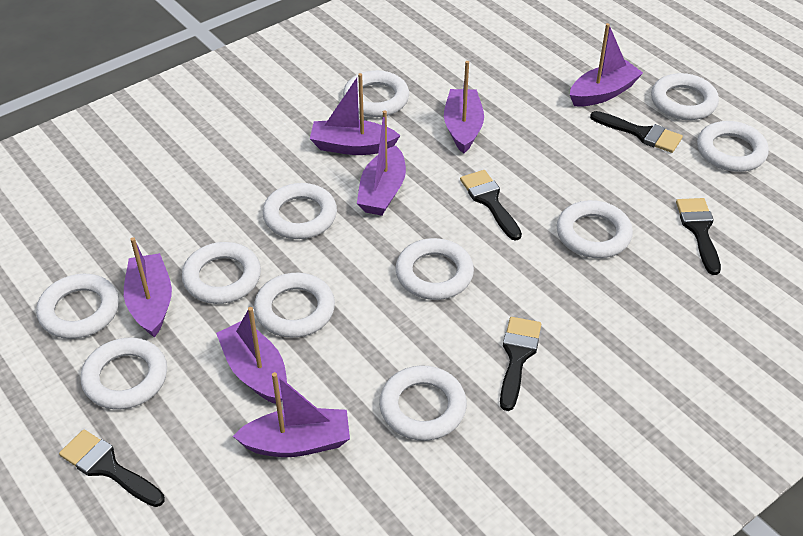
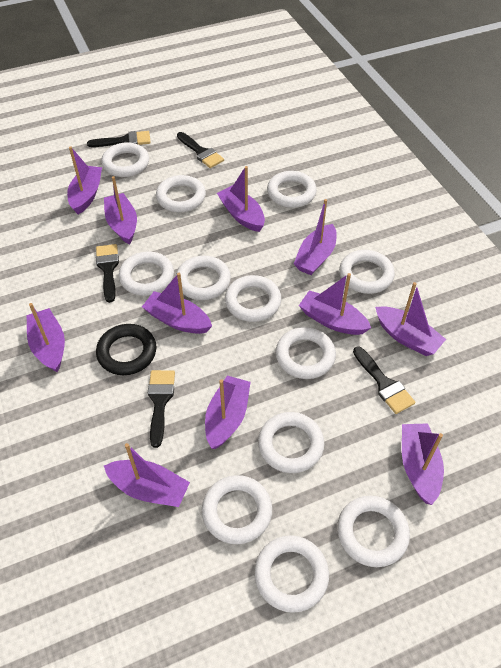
black ring: none = 0 -> [96,324,156,375] = 1
purple boat: [124,237,172,337] [216,307,287,404] [233,372,350,457] [310,73,401,155] [357,110,406,216] [444,61,484,154] [570,23,643,107] = 7 -> [26,303,65,372] [67,146,102,214] [104,176,137,245] [104,443,190,507] [142,273,212,334] [205,376,251,449] [217,166,265,232] [294,199,337,275] [299,273,371,335] [375,282,446,356] [402,423,444,505] = 11
white ring: [36,274,119,339] [81,338,167,410] [182,242,261,304] [254,273,335,338] [263,183,337,239] [343,70,409,117] [379,365,467,441] [396,238,474,300] [557,200,633,258] [651,73,719,120] [697,121,769,172] = 11 -> [101,142,149,177] [119,252,174,296] [156,175,206,212] [176,256,231,300] [202,475,272,544] [225,275,281,322] [254,535,329,613] [258,412,324,473] [267,171,317,208] [275,327,336,379] [337,496,410,567] [339,250,395,294] = 12

